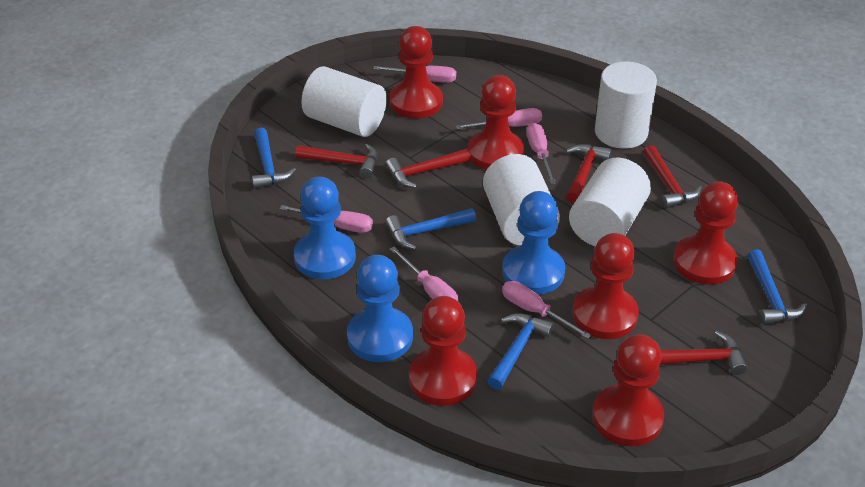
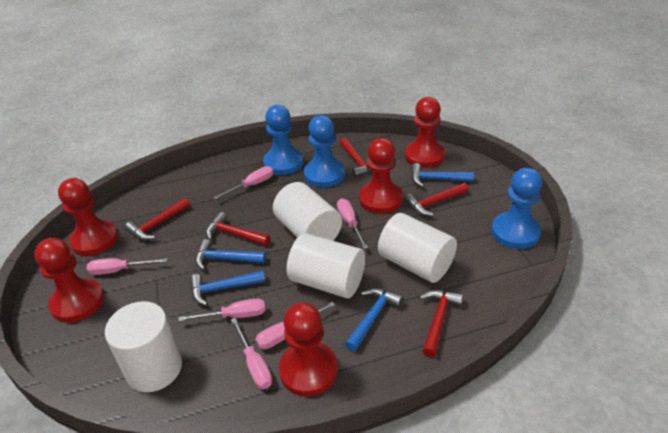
red pawn: [390,26,443,119] [409,296,477,406] [468,75,524,170] [573,233,639,339] [592,334,664,446] [673,181,738,285] = 6 -> [34,238,104,323] [58,178,118,256] [279,302,338,396] [359,138,403,214] [405,97,445,168] = 5

